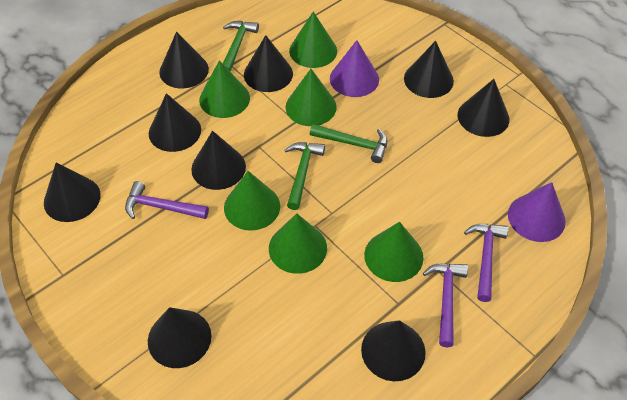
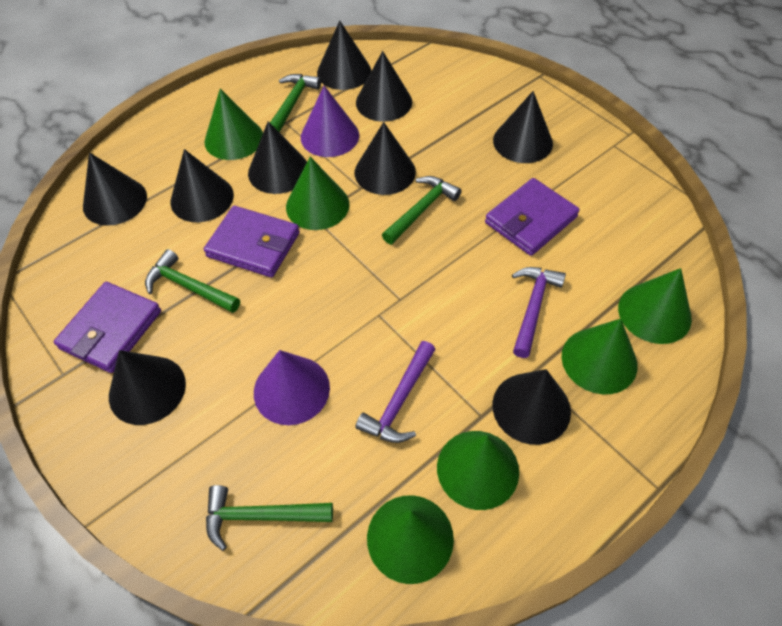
green hammer: [223,21,259,72] [285,142,325,210] [310,124,387,163] = 3 -> [145,249,240,313] [206,485,333,551] [270,74,321,133] [382,176,462,244] = 4
purple hammer: [125,181,209,219] [423,263,468,347] [464,224,508,302] = 3 -> [355,341,436,443] [512,267,566,358] = 2
purple wallet: none = 0 -> [54,282,161,373] [204,206,300,277] [485,178,580,256] = 3

